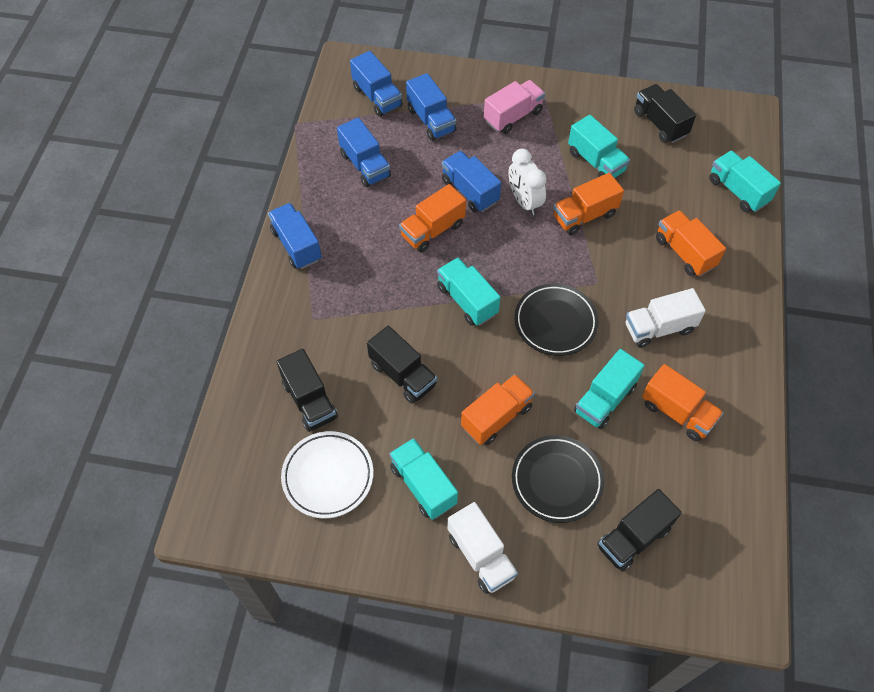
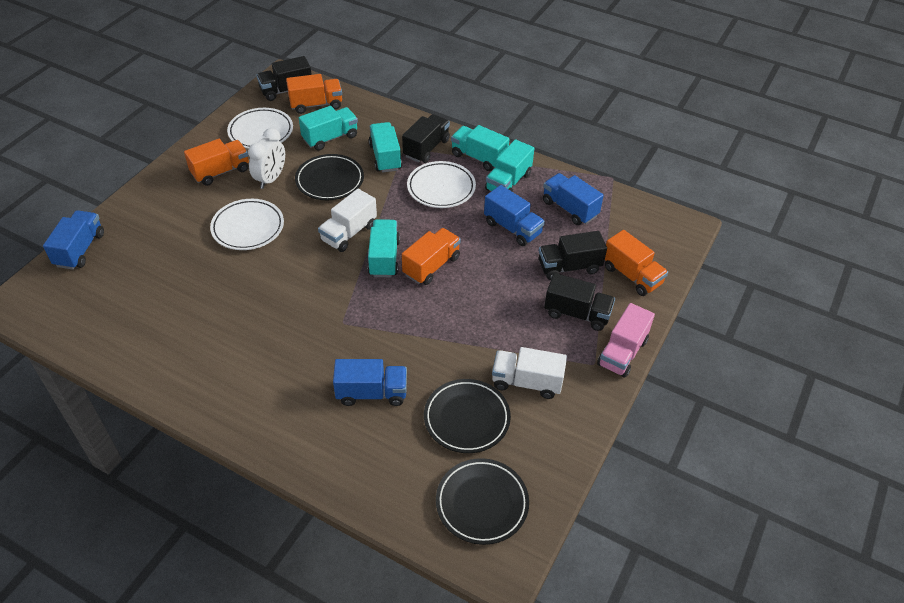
black plate: [512,435,605,523] [514,284,599,356] = 2 -> [295,154,364,200] [424,379,511,453] [436,458,529,545] = 3
blue truck: [268,203,322,269] [337,117,391,187] [350,51,403,117] [406,73,456,141] [442,151,501,212] = 5 -> [43,210,104,270] [333,359,407,406] [484,185,545,246] [543,173,604,225] = 4
orange truck: [399,184,466,252] [461,374,535,445] [553,173,624,235] [642,364,724,441] [656,210,726,277] = 5 -> [184,139,249,186] [286,74,342,114] [402,228,461,285] [605,230,668,296] = 4
white plate: [281,431,373,518] = 1 -> [210,199,284,250] [227,108,293,149] [407,161,476,208] = 3

